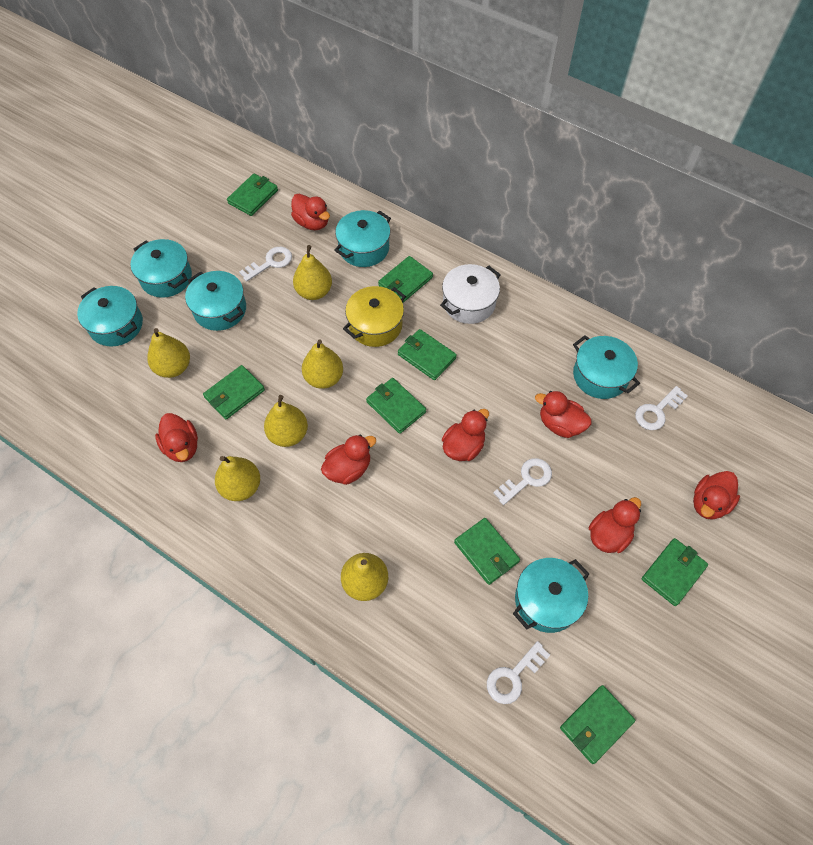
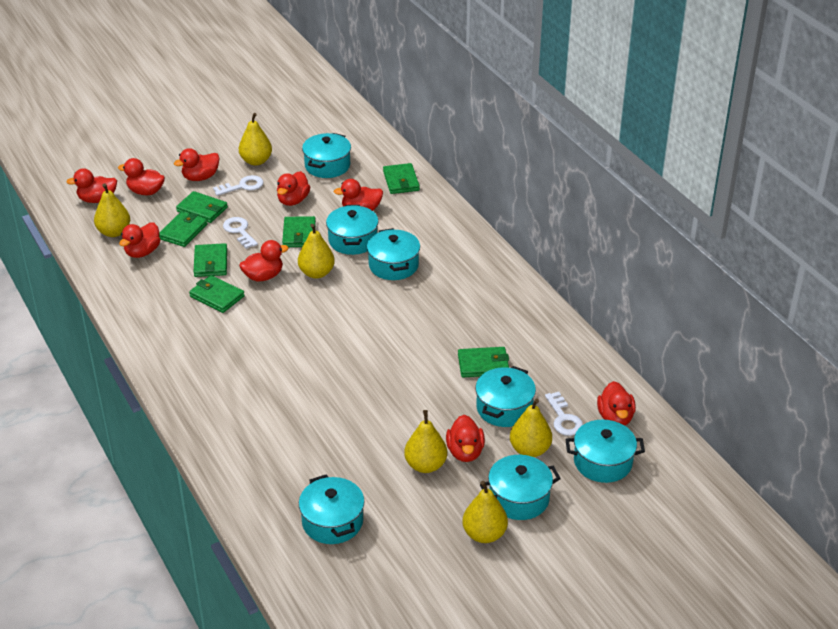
green wallet: [203,365,265,420] [227,174,278,216] [366,378,426,434] [378,256,433,303] [398,329,457,380] [454,518,520,585] [560,685,635,764] [641,538,708,606] = 8 -> [159,211,208,247] [176,191,228,223] [189,275,245,313] [194,243,227,277] [282,216,316,247] [383,163,420,194] [458,347,509,377] = 7
red duck: [155,413,198,462] [291,194,330,230] [321,435,376,485] [442,409,489,461] [535,391,592,438] [589,497,641,553] [693,471,740,520] = 7 -> [66,168,117,203] [118,158,165,195] [119,222,160,258] [174,148,220,181] [239,240,289,281] [277,171,310,206] [334,179,383,211] [446,415,485,462] [597,381,636,426] = 9
turquoise pot: [77,286,143,346] [131,239,192,298] [185,271,246,331] [334,210,391,267] [513,558,589,633] [573,335,640,399] = 6 -> [299,474,364,544] [302,133,351,178] [326,205,379,255] [367,228,420,280] [475,366,536,427] [480,455,561,520] [566,420,645,483] = 7
white key: [239,247,292,282] [487,641,550,704] [493,458,552,505] [635,386,688,430] = 4 -> [213,175,264,196] [223,217,258,249] [545,392,583,436] = 3
white pot: [440,264,501,324] = 1 -> none = 0
yellow pot: [343,286,406,347] = 1 -> none = 0

